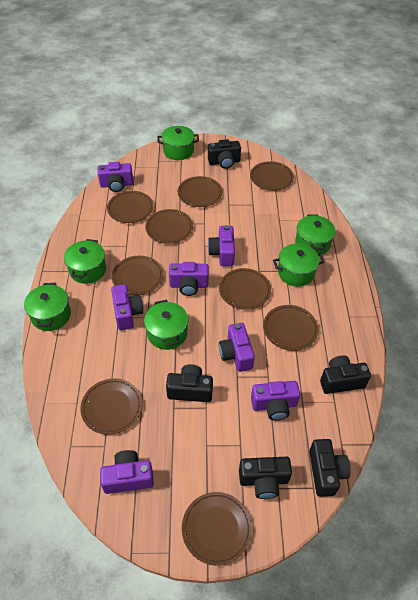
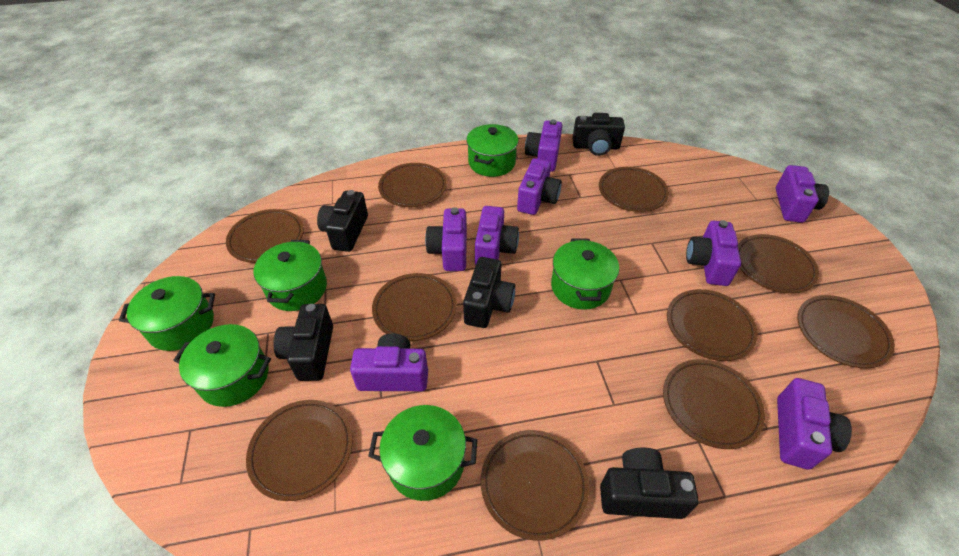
brown plate: [80,378,142,435] [107,191,154,223] [112,256,163,295] [145,209,193,244] [178,176,223,207] [182,492,252,566] [219,268,271,310] [250,161,294,191] [263,305,318,351] = 9 -> [226,209,304,263] [246,400,353,501] [372,273,457,341] [378,163,447,207] [481,430,589,541] [599,167,669,212] [663,359,765,449] [667,289,758,361] [738,234,819,293] [797,295,895,368] = 10
purple camera: [98,162,133,192] [100,450,154,494] [111,284,143,330] [169,262,209,296] [208,225,235,266] [219,323,255,372] [251,381,300,420] = 7 -> [350,333,428,391] [425,207,467,271] [475,206,519,266] [517,158,562,215] [525,119,562,172] [686,220,741,286] [776,165,829,223] [777,378,852,470] = 8

